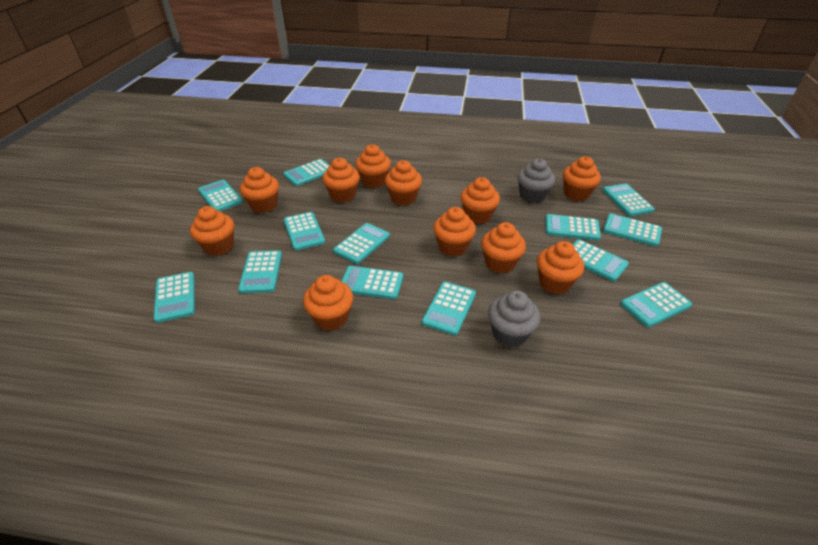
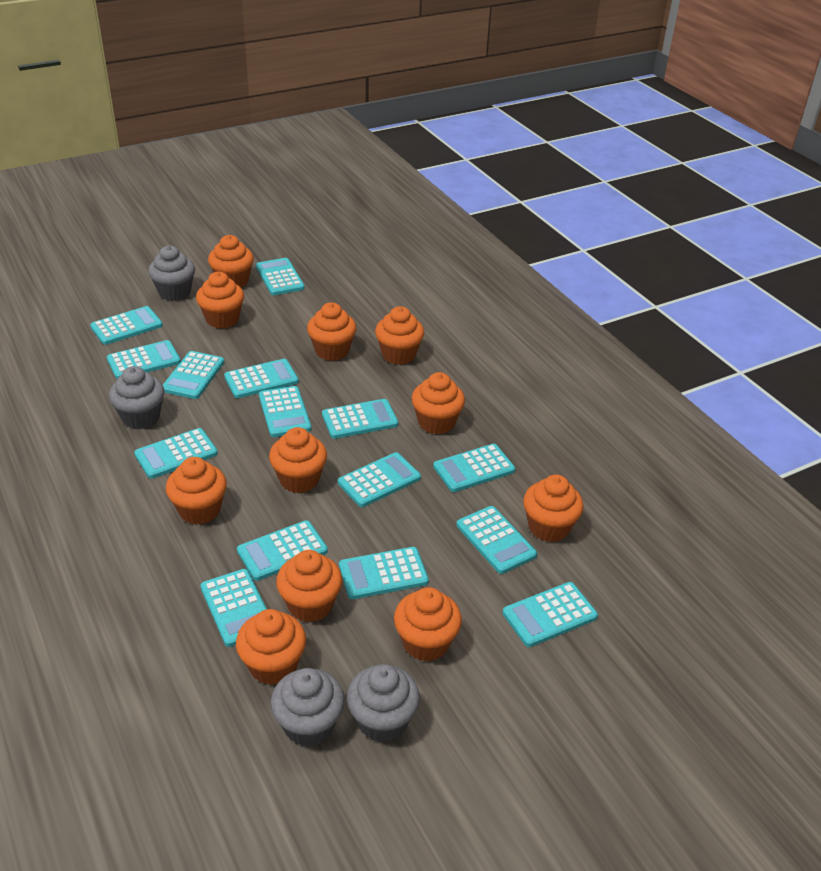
grey cupcake: [488,290,541,347] [517,158,555,204] = 2 -> [109,366,165,429] [148,245,195,301] [271,668,345,747] [347,664,420,742] = 4
turquoise calculator: [154,272,195,323] [198,180,243,211] [238,250,282,293] [283,159,330,186] [284,212,325,250] [333,223,390,264] [341,266,403,299] [422,282,476,335] [546,214,601,241] [572,239,629,281] [603,183,655,216] [603,214,662,247] [621,282,692,327] = 13 -> [90,306,163,345] [107,340,181,379] [134,428,218,479] [163,351,224,399] [201,569,267,647] [224,359,299,398] [237,520,328,581] [256,258,305,295] [259,386,311,437] [322,399,398,439] [338,452,421,507] [339,547,429,599] [433,444,515,492] [457,506,537,574] [502,582,598,647] = 15

